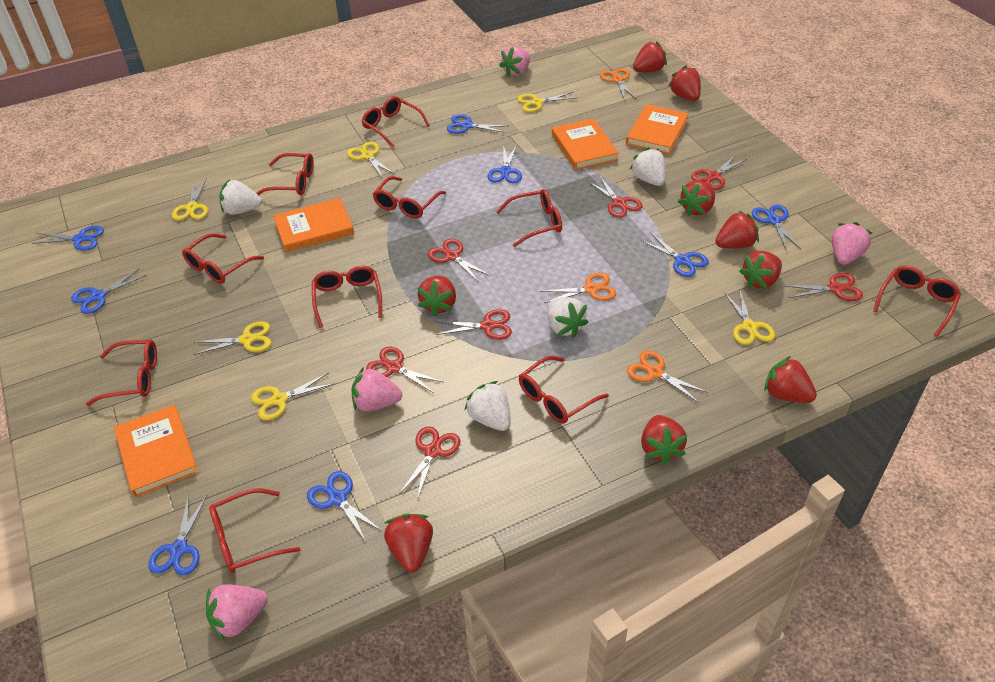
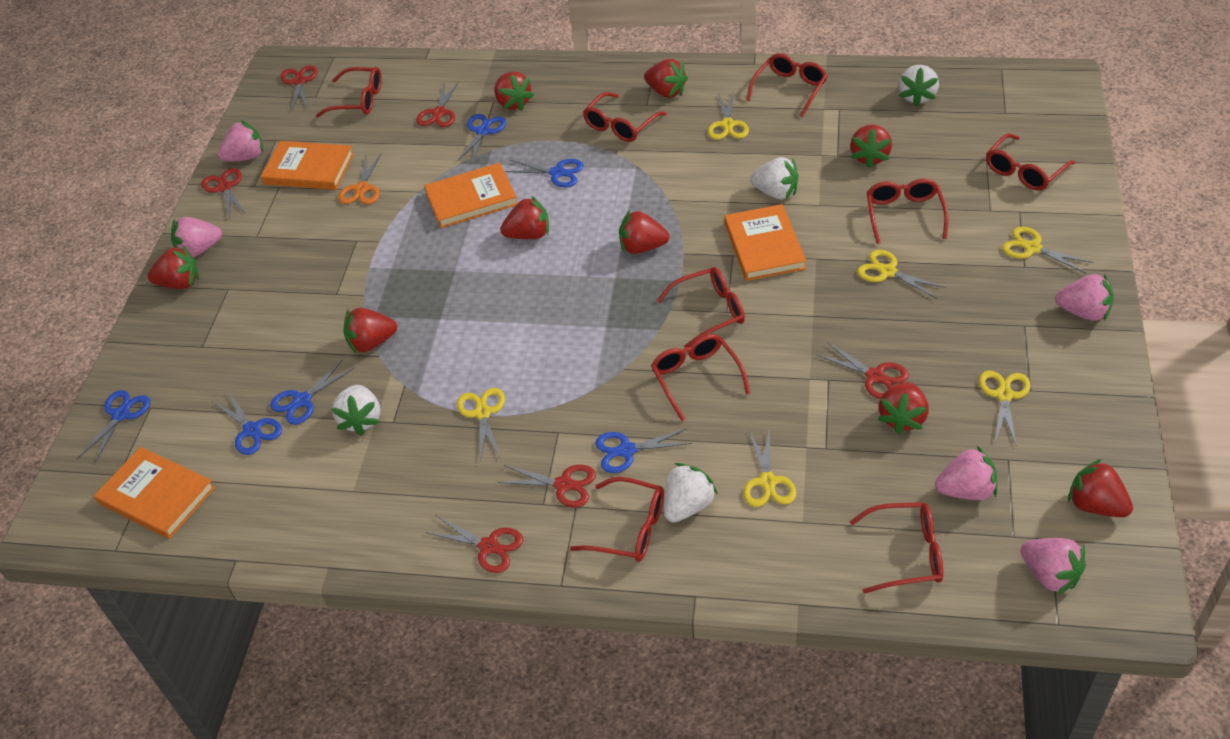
blue scissors: [31,226,104,251] [71,268,147,314] [149,494,207,575] [307,471,382,542] [447,114,509,134] [488,145,522,183] [640,233,709,277] [752,205,801,251] = 8 -> [77,390,150,464] [212,390,282,455] [270,359,355,425] [457,114,506,164] [505,159,584,187] [595,428,692,473] = 6
orange scissors: [540,273,616,303] [600,68,636,101] [627,351,708,403] = 3 -> [338,153,381,204] = 1
pink strawberry: [206,584,268,641] [351,367,402,411] [499,46,530,77] [832,222,872,265] = 4 -> [171,217,222,258] [218,121,263,162] [935,446,998,500] [1020,538,1086,595] [1055,273,1114,321] = 5
red glasses: [86,340,157,406] [182,233,264,284] [209,488,300,573] [256,153,314,195] [312,266,382,328] [362,96,430,148] [373,176,446,219] [496,189,562,247] [519,356,609,423] [873,266,961,337] = 10 -> [316,67,382,117] [570,477,664,562] [583,92,667,142] [651,334,750,421] [657,267,745,348] [746,53,828,117] [849,502,943,593] [867,179,949,244] [986,133,1075,191] = 9
red scissors: [366,347,443,393] [399,426,460,500] [428,239,491,282] [436,309,512,340] [588,177,643,218] [691,154,747,190] [786,273,863,301] = 7 -> [201,168,246,219] [280,65,318,110] [416,81,459,127] [425,515,523,573] [498,465,596,508] [817,342,909,399] = 6

